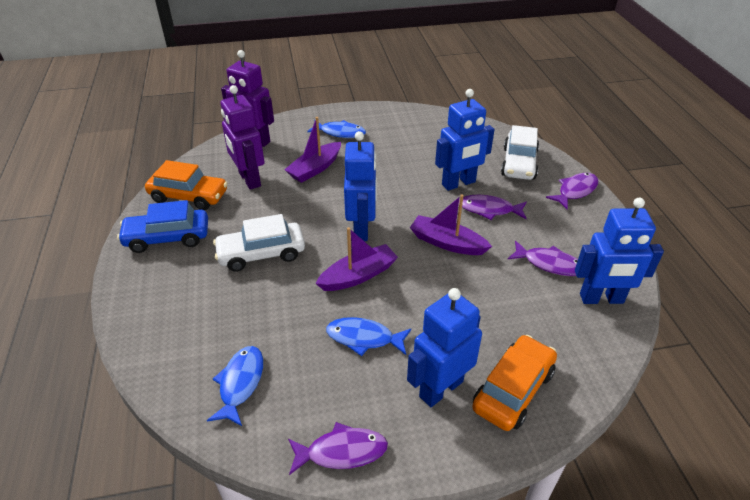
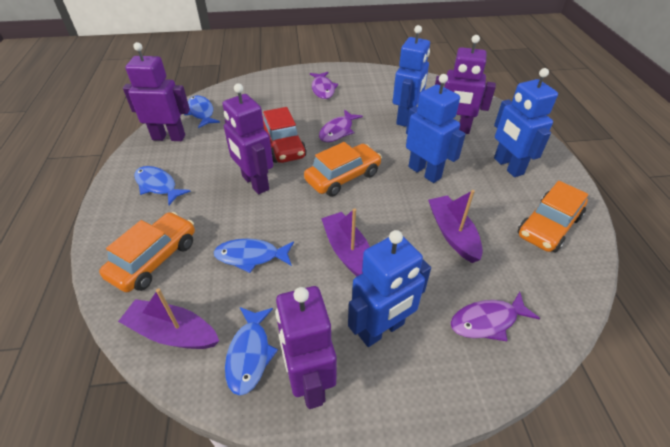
blue car: [117,200,208,253] = 1 -> none = 0
blue fish: [207,346,263,426] [307,120,366,138] [326,317,411,356] = 3 -> [134,166,191,205] [184,95,220,128] [214,238,294,273] [225,307,278,396] = 4
orange car: [145,160,228,210] [472,335,557,431] = 2 -> [99,212,195,292] [304,142,382,197] [518,181,588,253] = 3
purple fish: [288,422,388,475] [459,195,527,220] [508,241,578,276] [546,173,599,209] = 4 -> [310,72,338,99] [319,110,363,142] [451,292,540,341] = 3
purple robot: [220,85,265,190] [221,50,274,147] = 2 -> [123,42,190,141] [223,83,273,194] [275,286,336,409] [435,35,496,134] = 4
red car: none = 0 -> [263,107,306,163] = 1
white car: [213,214,305,272] [501,125,539,180] = 2 -> none = 0

